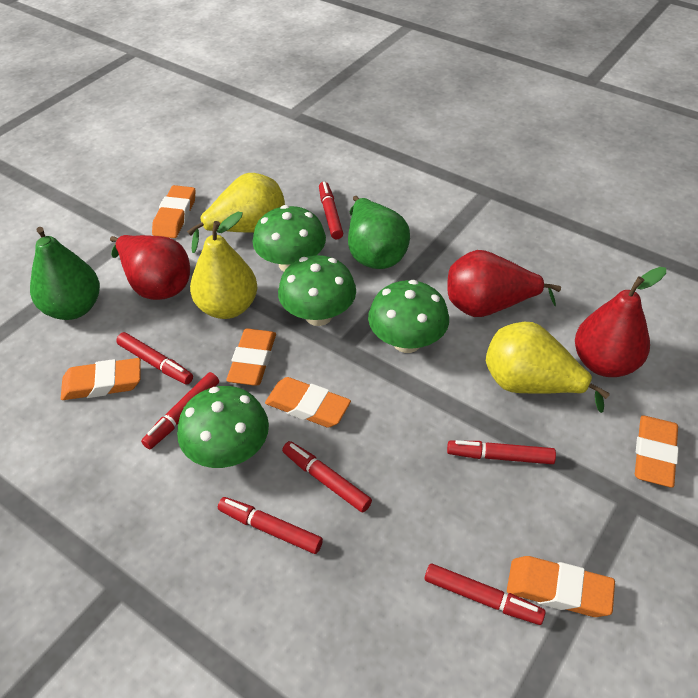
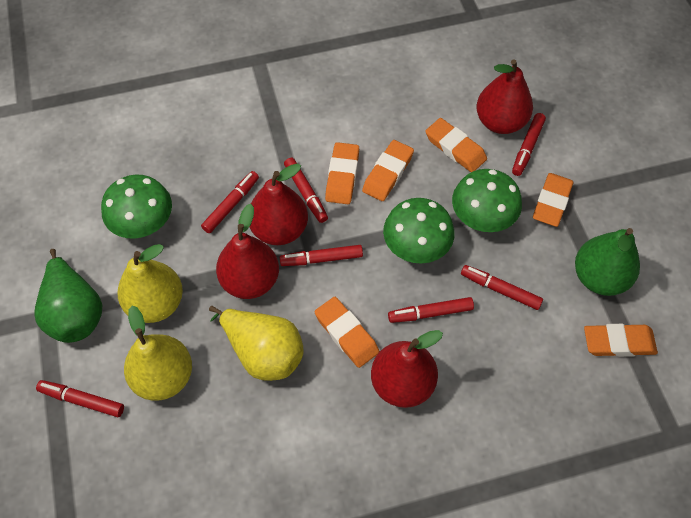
green mushroom: [177,386,269,468] [253,205,326,272] [278,255,356,326] [368,280,449,353] = 4 -> [101,175,172,239] [383,198,455,264] [452,169,522,232] = 3
red pear: [110,235,190,300] [447,250,561,317] [575,267,666,377] = 3 -> [216,204,279,299] [250,164,308,245] [371,330,443,408] [476,59,533,134] = 4

